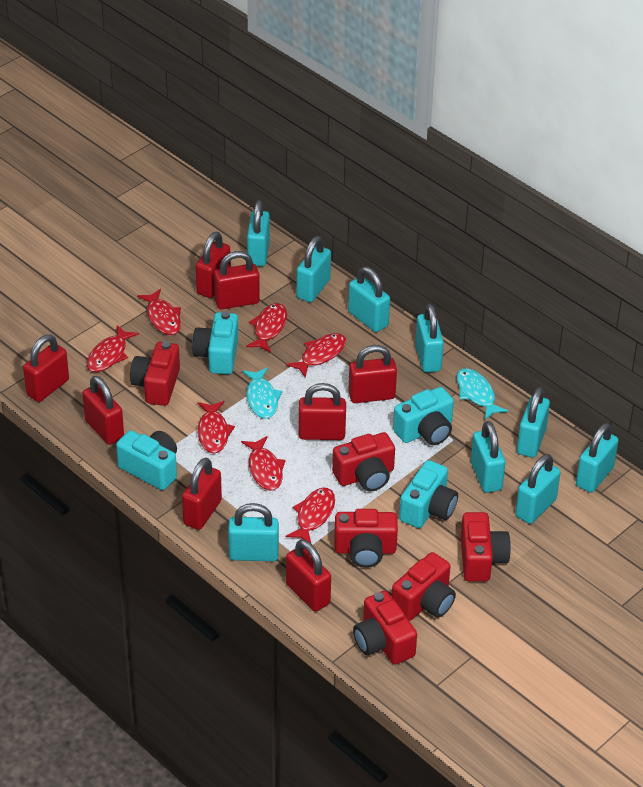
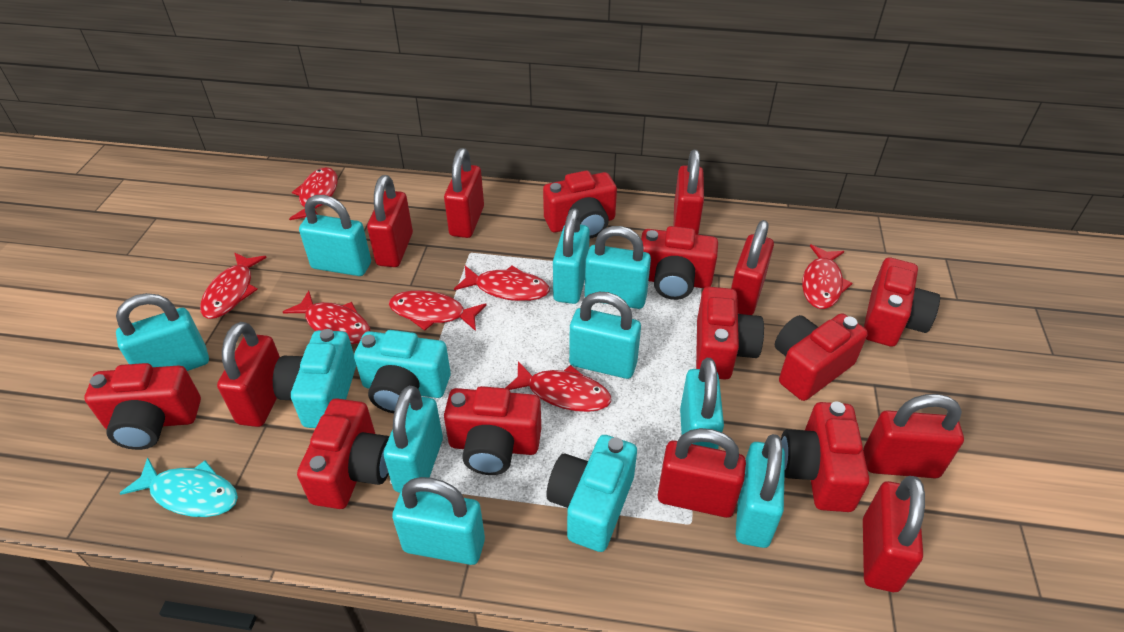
red camera: [130,341,180,406] [332,432,395,491] [334,509,398,568] [353,591,417,665] [392,552,456,621] [461,512,511,581] = 6 -> [84,363,201,450] [297,398,389,509] [444,386,541,475] [543,171,617,239] [641,226,718,300] [696,287,764,379] [775,313,868,401] [781,402,869,512] [864,257,940,347] = 9
turquoise camera: [116,430,177,490] [192,311,238,374] [393,387,454,445] [399,460,458,528] = 4 -> [273,329,356,428] [354,330,451,413] [546,435,637,552] = 3
turquoise fish: [242,367,283,419] [457,368,508,419] = 2 -> [119,457,238,517] = 1

